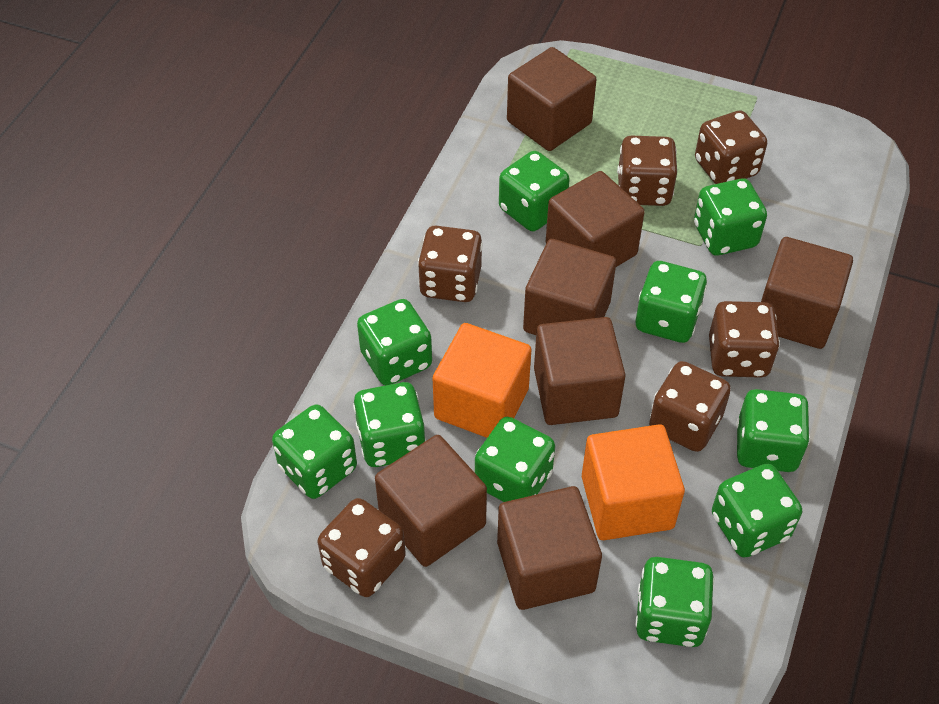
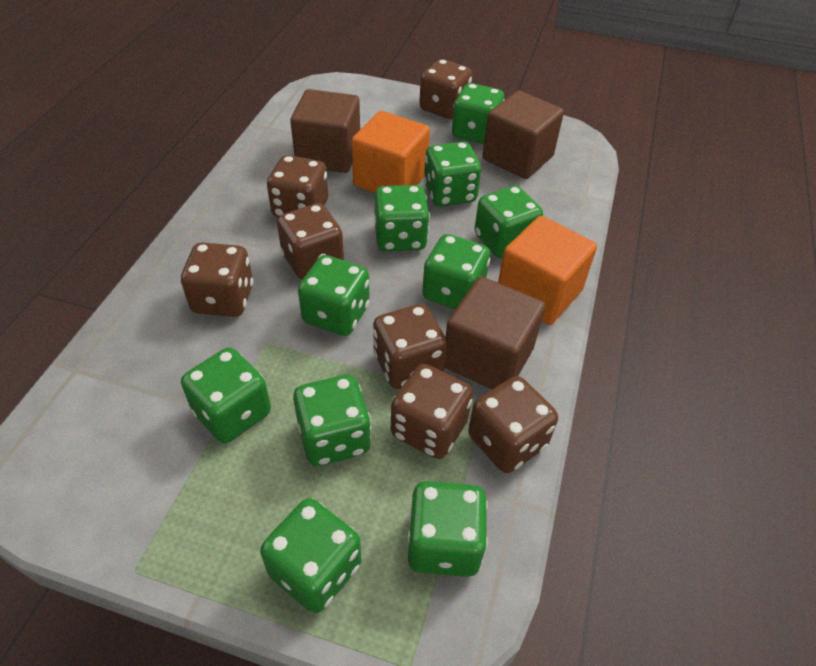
brown cube: [375,435,487,567] [497,486,602,610] [507,47,597,151] [523,239,616,335] [534,317,626,425] [546,171,645,267] [761,237,853,349] = 7 -> [290,89,360,173] [444,276,545,389] [482,90,564,179] = 3
brown dice: [318,498,406,597] [418,226,483,302] [617,136,677,206] [649,361,731,452] [695,111,767,184] [709,301,780,378] = 6 -> [181,242,253,317] [267,155,328,217] [277,203,344,279] [373,304,447,389] [391,364,473,459] [419,59,472,119] [468,376,558,473] = 7

